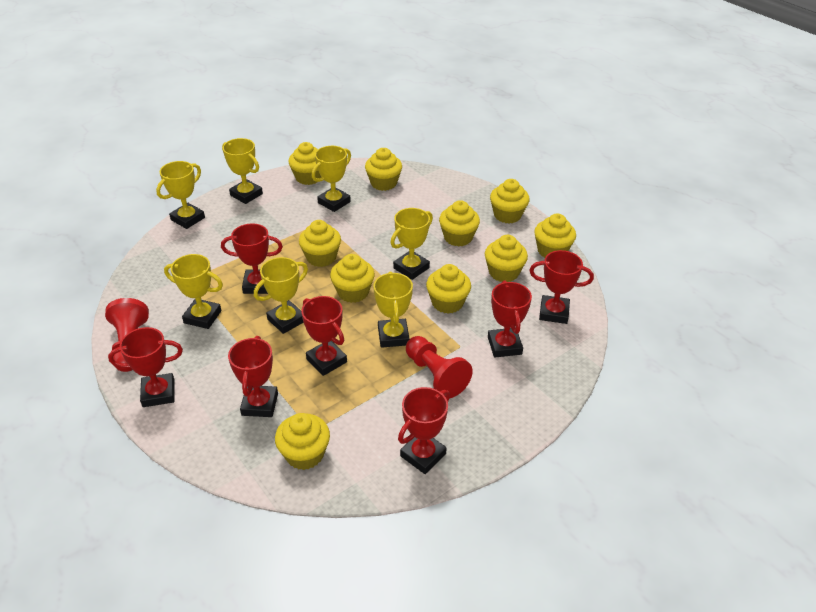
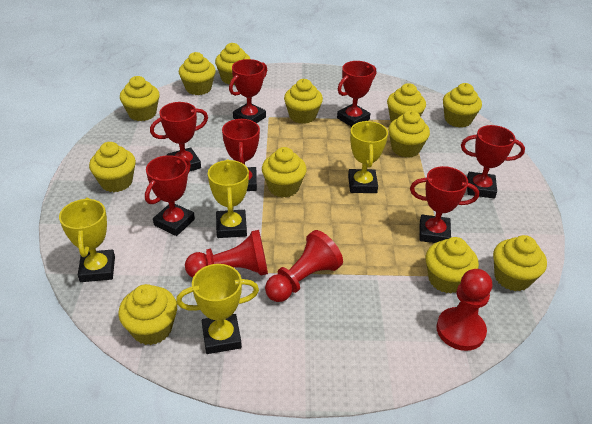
red pawn: [105,298,149,372] [406,336,473,398] = 2 -> [185,230,268,278] [265,230,343,302] [436,269,492,351] = 3
yellow cupcake: [275,413,330,470] [288,142,321,185] [299,220,341,267] [330,254,375,303] [365,148,402,191] [426,264,471,314] [439,200,480,247] [485,235,528,282] [490,179,530,223] [534,213,576,258] = 10 -> [89,142,136,192] [118,284,177,345] [120,76,160,121] [179,52,216,95] [215,43,250,85] [262,147,307,197] [284,79,323,124] [387,83,426,122] [388,110,430,158] [426,237,479,293] [443,83,482,128] [493,235,547,291] = 12
yellow trophy: [156,161,205,229] [164,254,223,329] [222,138,263,204] [254,257,308,334] [312,146,351,212] [373,271,413,348] [390,208,433,280] = 7 -> [59,197,115,282] [176,264,259,354] [208,159,249,238] [348,121,388,193] = 4

